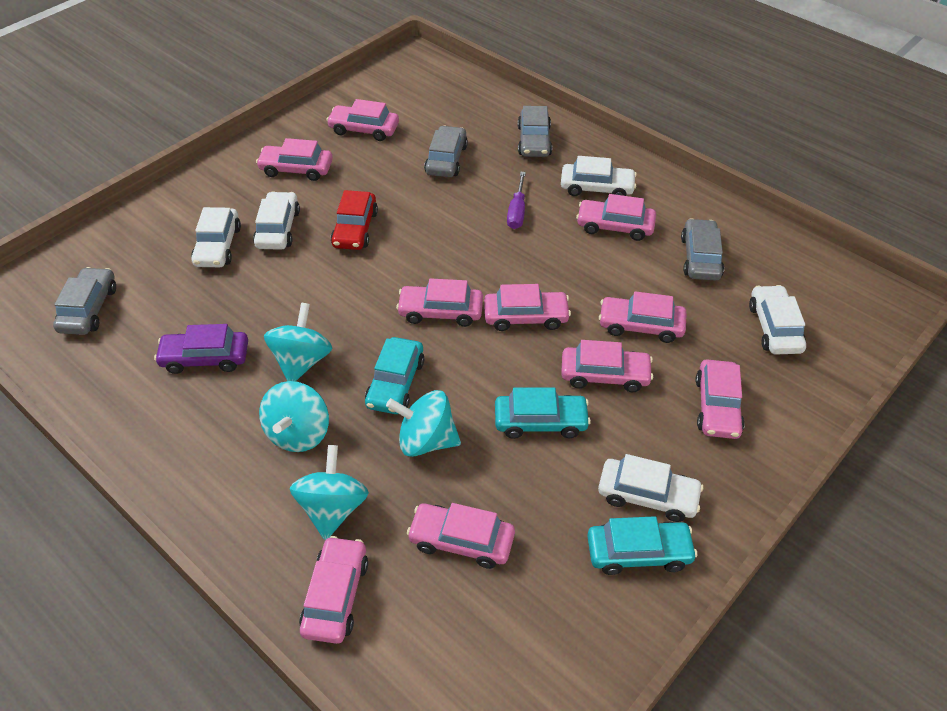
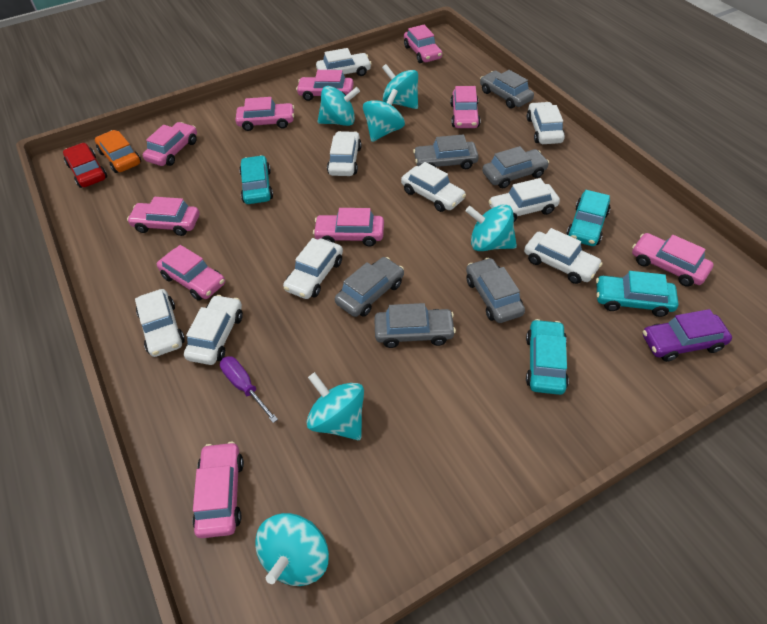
grey car: [53,267,116,335] [424,126,468,177] [518,106,552,157] [681,218,724,280] = 4 -> [335,257,404,317] [374,303,456,348] [413,134,479,169] [466,258,525,323] [480,70,534,109] [482,146,549,189] = 6
orange car: none = 0 -> [95,130,141,173] = 1
turquoise car: [365,337,424,414] [495,387,591,439] [587,516,697,575] = 3 -> [239,155,273,204] [526,319,569,395] [567,190,611,246] [596,271,679,317] = 4
turquoise spinning top: [259,381,329,452] [264,303,332,382] [290,445,369,540] [386,390,461,457] = 4 -> [255,513,329,586] [307,372,364,440] [318,86,360,126] [363,89,405,142] [382,64,418,109] [466,204,517,251] = 6
white car: [191,207,241,267] [253,191,300,250] [561,156,637,196] [598,454,703,522] [749,285,806,355] = 5 -> [135,289,185,357] [184,295,243,365] [283,238,343,299] [316,48,372,76] [327,131,362,176] [401,162,466,212] [489,178,560,222] [524,228,603,284] [527,102,565,144] = 9

